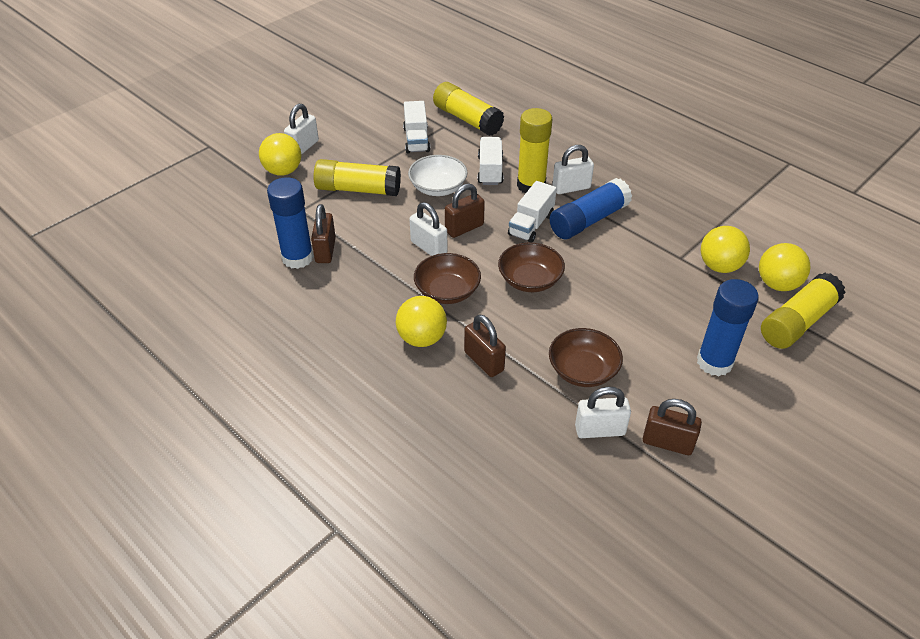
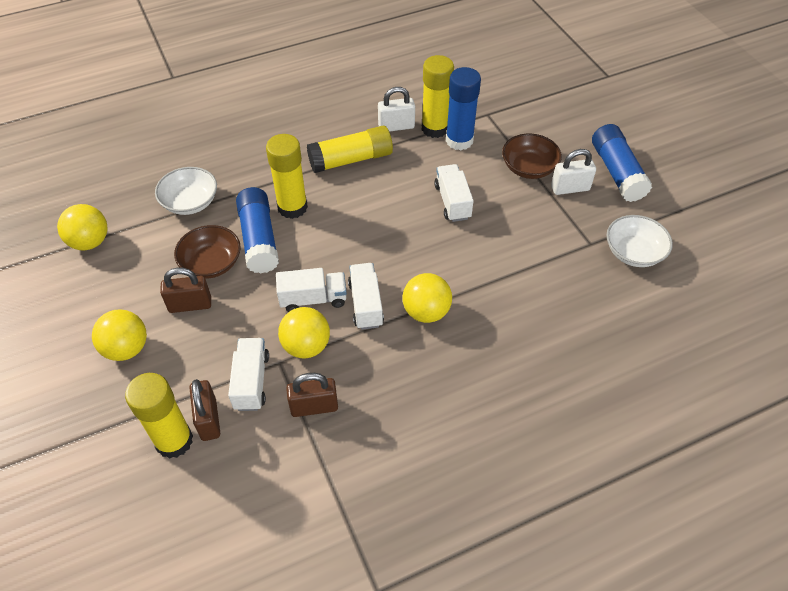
brown bowl: [414,253,481,304] [498,242,565,292] [549,328,623,387] = 3 -> [174,225,241,279] [502,134,562,179] = 2
brown padlock: [311,204,336,263] [445,184,485,238] [464,314,506,377] [643,399,702,455] = 4 -> [160,268,211,313] [190,379,220,441] [286,373,338,417] = 3
white bowl: [408,155,468,196] = 1 -> [155,167,217,215] [606,215,673,267] = 2
white padlock: [284,104,319,155] [410,202,448,256] [553,145,594,194] [575,387,631,438] = 4 -> [378,87,415,132] [551,149,596,195] = 2
white truck: [403,101,430,153] [477,137,504,185] [508,181,557,242] = 3 -> [228,338,269,411] [276,268,347,312] [348,263,384,330] [434,164,474,222] = 4

